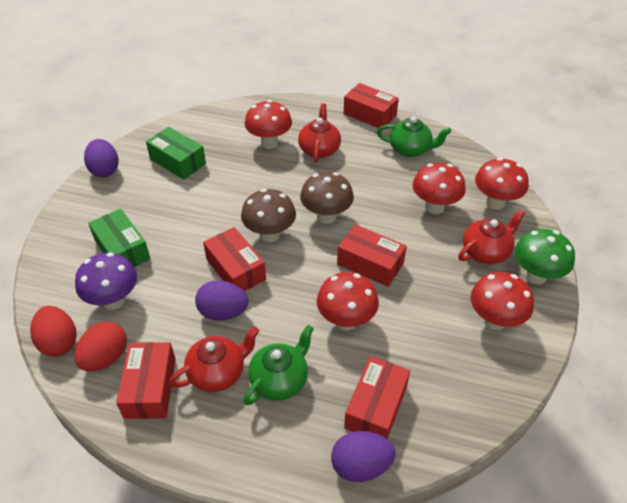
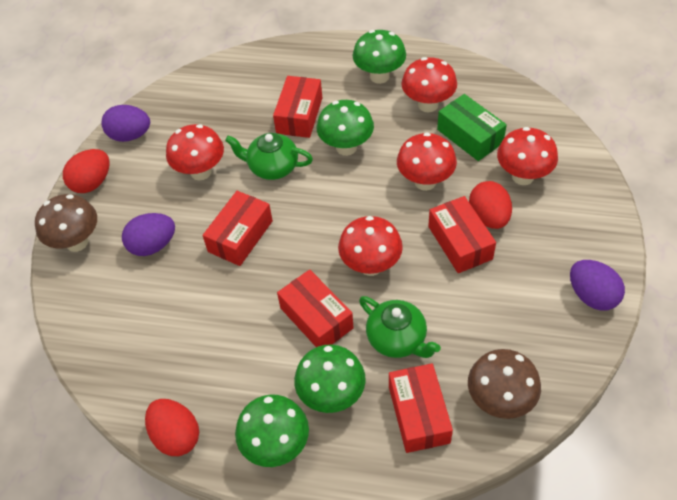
green box: [88,209,151,267] [146,127,206,180] = 2 -> [437,94,507,161] = 1
green mushroom: [514,229,575,284] = 1 -> [235,394,309,467] [294,344,366,413] [317,100,374,156] [353,30,406,84] = 4
purple mushroom: [75,252,137,310] = 1 -> none = 0
red egg: [30,306,77,357] [74,321,127,371] = 2 -> [63,149,110,193] [145,399,199,456] [469,181,512,229] = 3
red teapot: [169,327,259,392] [298,104,341,163] [458,210,525,264] = 3 -> none = 0

